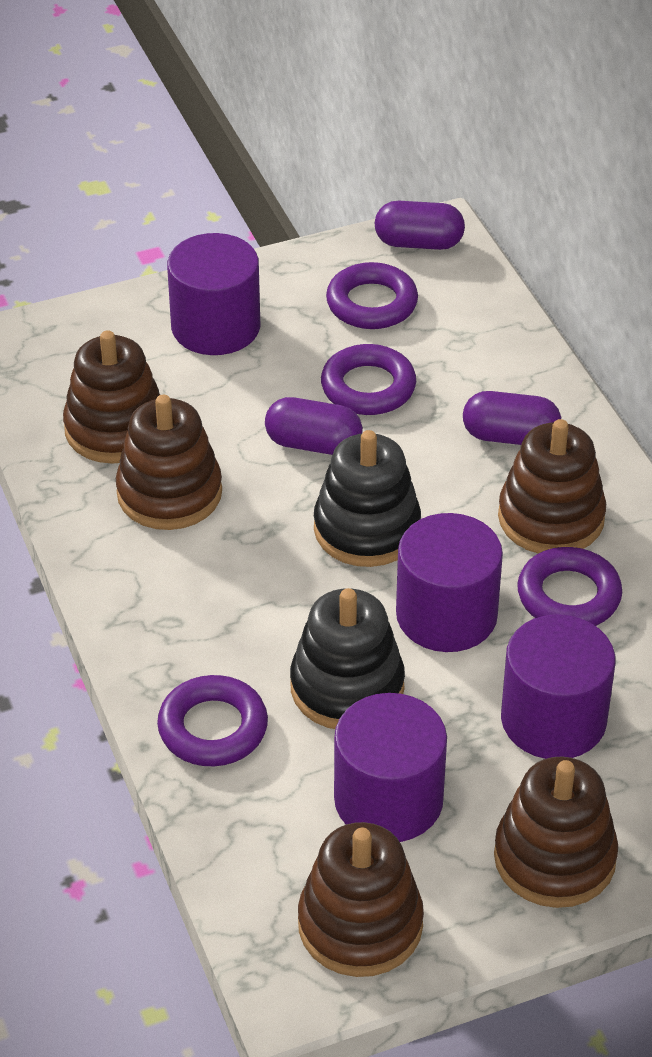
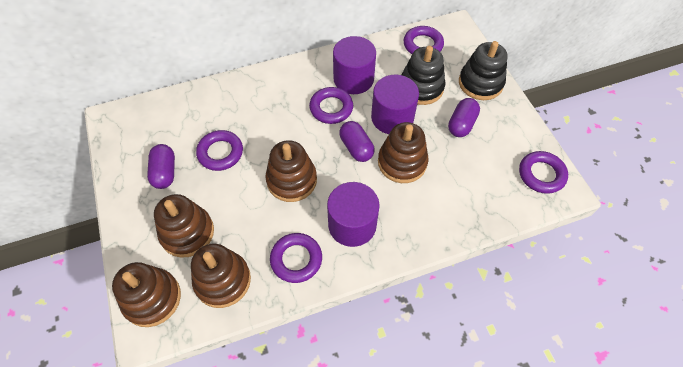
purple cylinder: [167,233,260,355] [334,693,447,842] [396,513,503,652] [501,614,615,759] = 4 -> [327,182,380,247] [333,36,376,94] [371,75,419,134] = 3
purple ring: [157,675,268,766] [321,344,416,415] [326,262,418,329] [517,547,622,626] = 4 -> [196,130,243,171] [270,233,322,283] [309,87,353,124] [404,26,444,54] [519,151,568,194] = 5

